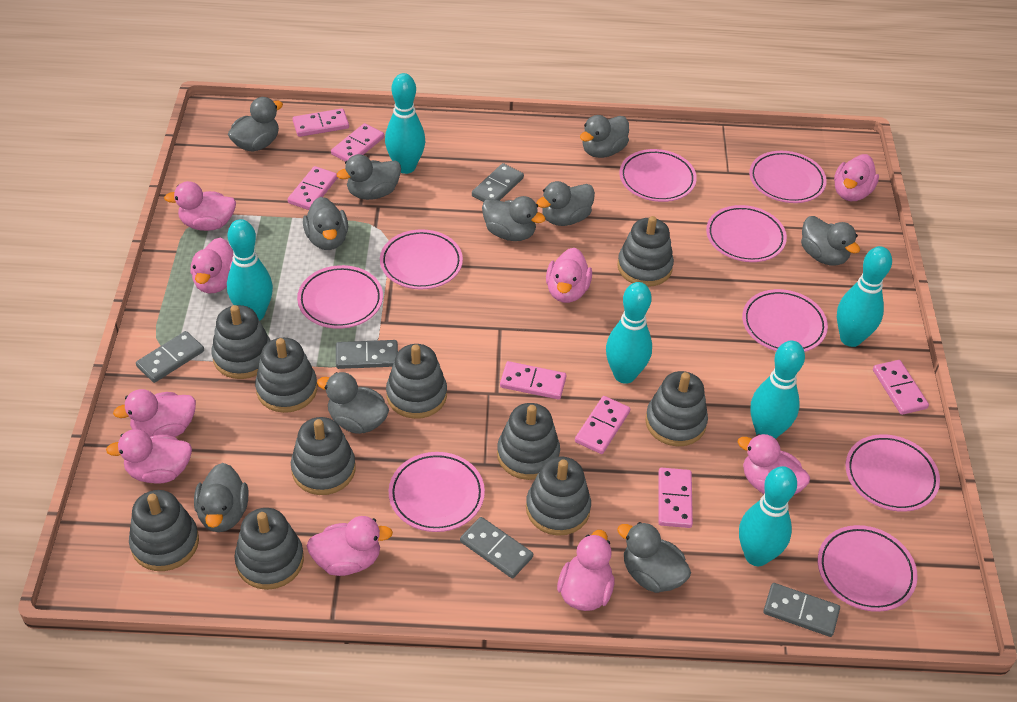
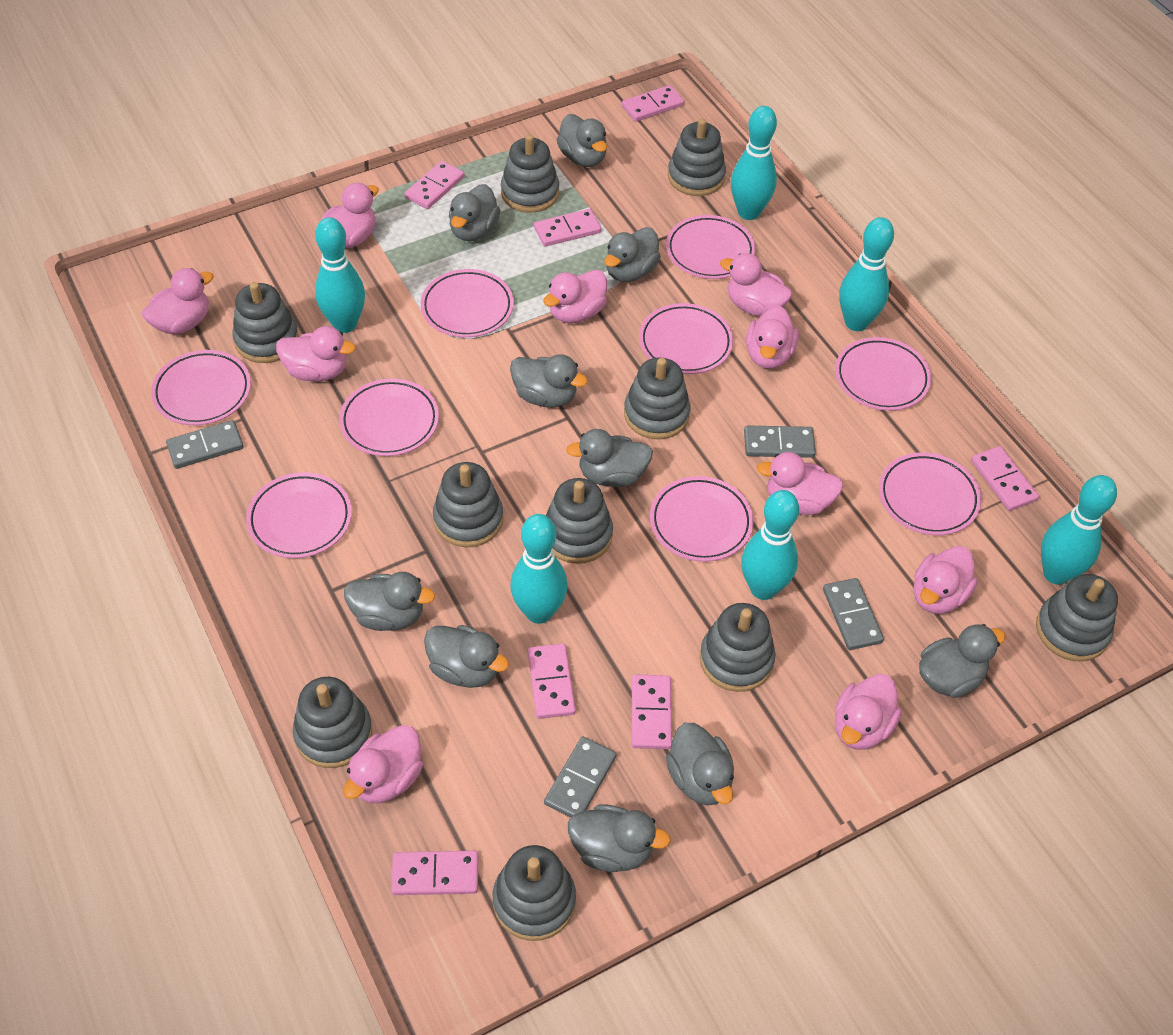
grey domino: [136,331,204,383] [336,340,398,369] [460,517,533,578] [472,163,524,202] [763,583,840,637] = 5 -> [166,420,244,469] [544,737,616,818] [744,425,816,458] [823,578,884,650] = 4
pink duck: [106,429,192,484] [113,389,196,437] [164,181,236,231] [191,237,233,293] [306,516,393,576] [546,248,592,303] [557,530,614,611] [738,434,810,495] [834,154,879,201] = 9 -> [142,268,214,335] [276,326,356,382] [321,182,379,248] [343,725,423,803] [543,270,607,323] [720,253,792,316] [746,306,799,369] [757,452,843,515] [835,674,902,750] [914,546,978,614] = 10

